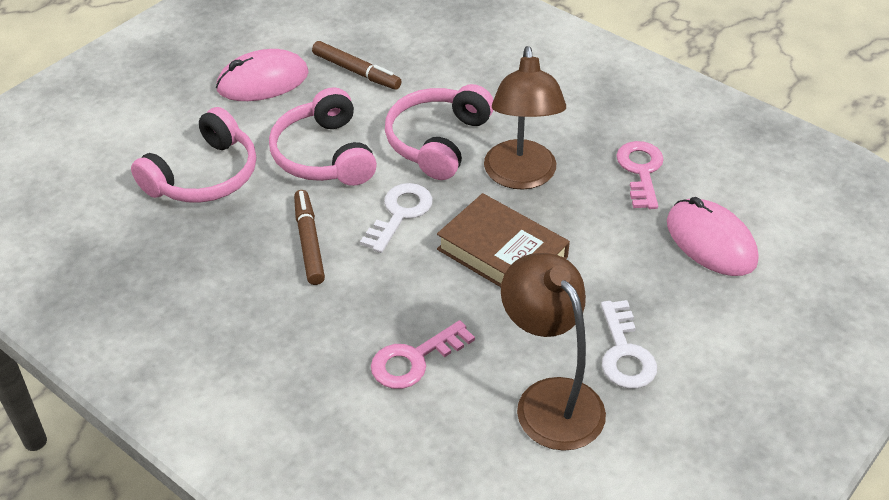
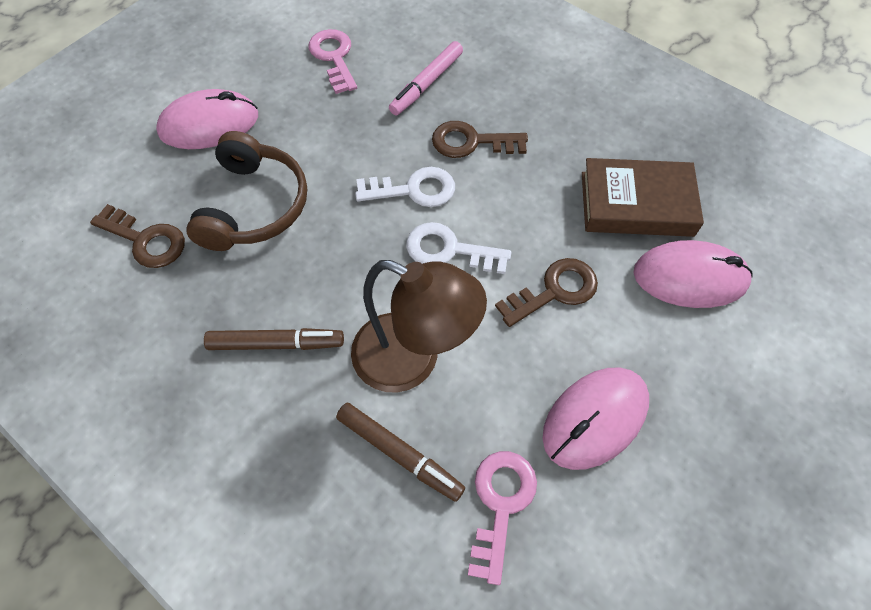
brown headphones: none = 0 -> [186,131,307,251] = 1
brown key: none = 0 -> [90,204,185,268] [432,121,528,158] [495,258,598,327] = 3
brown lamp: [484,46,566,190] [501,253,606,451] = 2 -> [351,260,487,393] = 1
pink headphones: [131,107,256,203] [269,87,377,186] [385,84,494,180] = 3 -> none = 0
pink marker: none = 0 -> [389,41,463,115] = 1
pink mouse: [216,49,309,101] [667,197,758,276] = 2 -> [156,89,258,149] [542,367,649,470] [633,240,753,308] = 3

